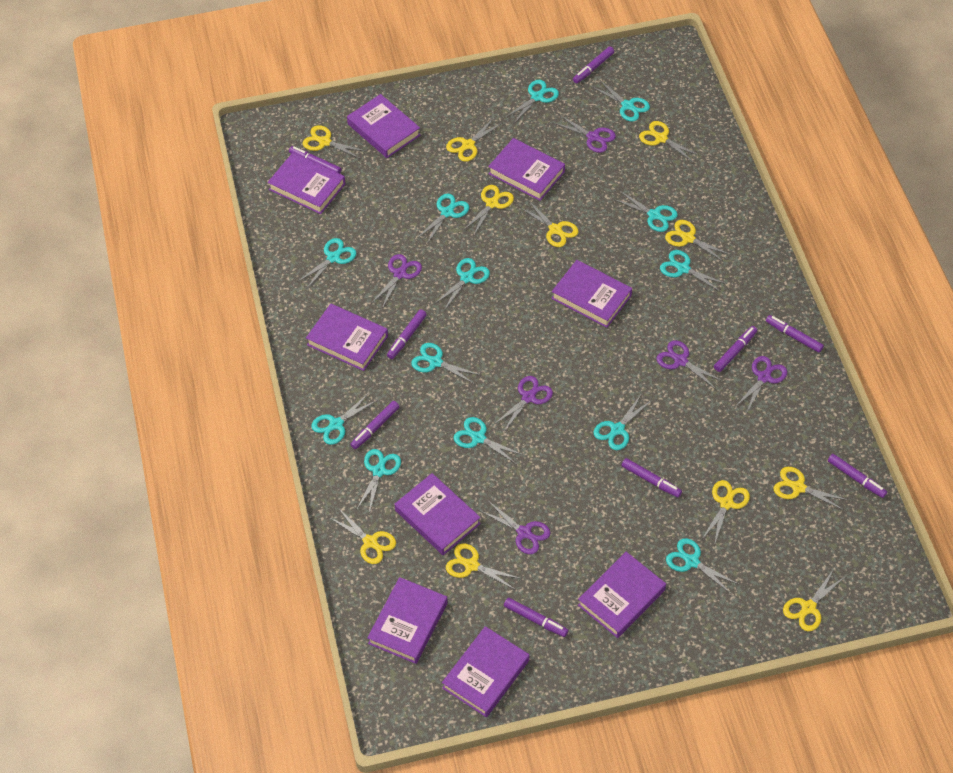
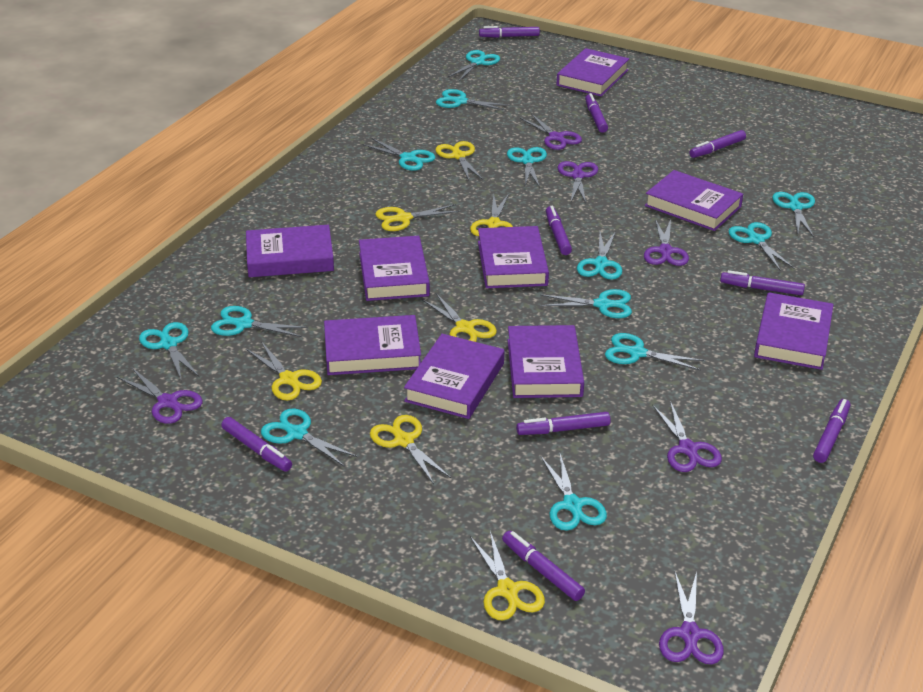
yellow scissors: [303,125,367,159] [330,508,396,564] [446,118,502,162] [446,543,522,590] [464,185,514,235] [519,200,578,247] [639,121,701,163] [665,220,731,263] [702,480,750,545] [773,467,848,511] [783,569,846,631] = 11 -> [246,341,322,401] [370,415,451,484] [375,204,461,231] [422,293,497,342] [435,141,483,181] [470,194,513,236] [470,531,545,620] = 7

